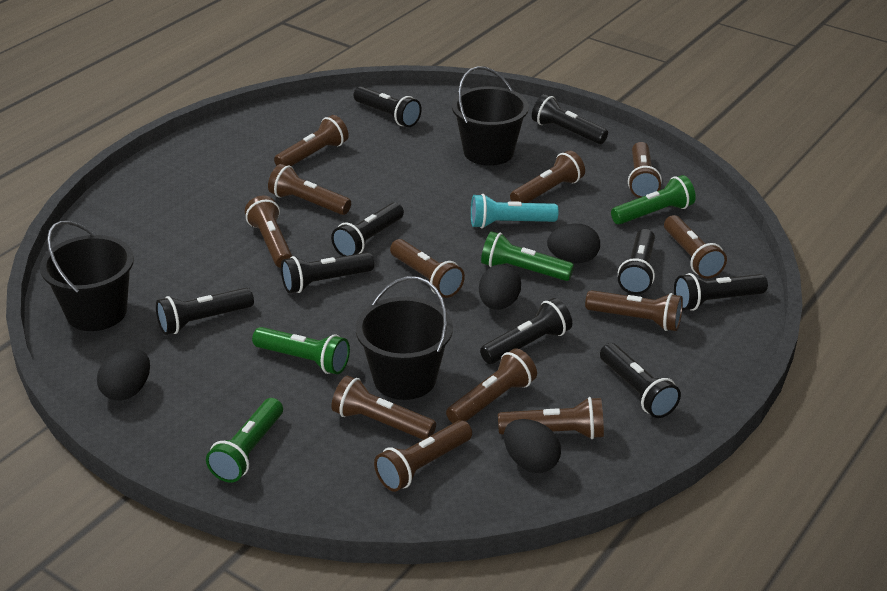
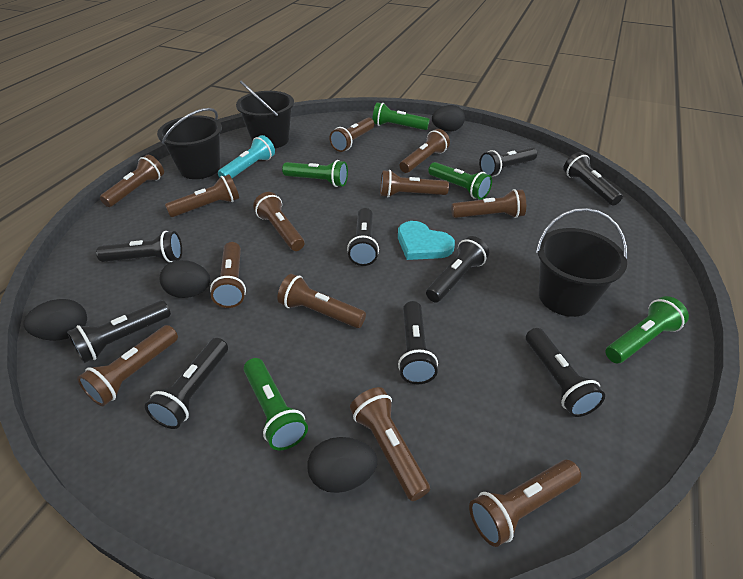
green flashlight: [206,398,283,483] [252,327,350,374] [481,231,574,281] [611,175,696,225] = 4 -> [243,358,308,451] [282,160,348,187] [372,102,430,130] [428,162,492,200] [605,296,689,363] = 5
turquoise heart: none = 0 -> [398,221,455,260] = 1

